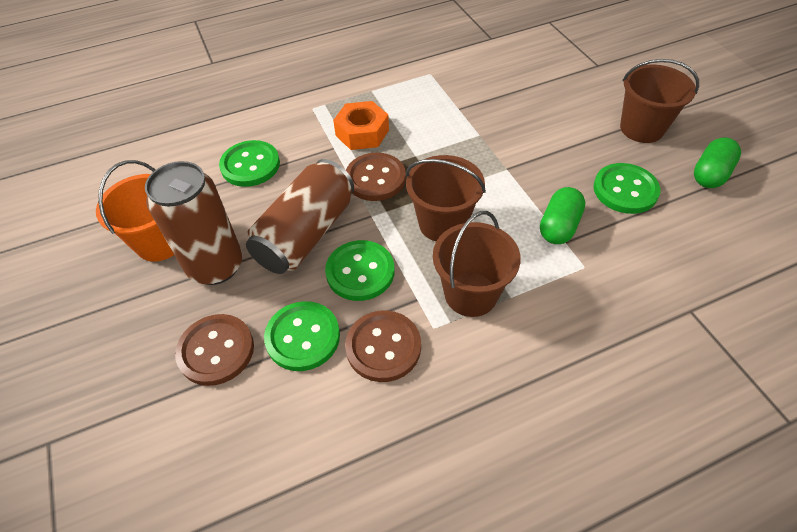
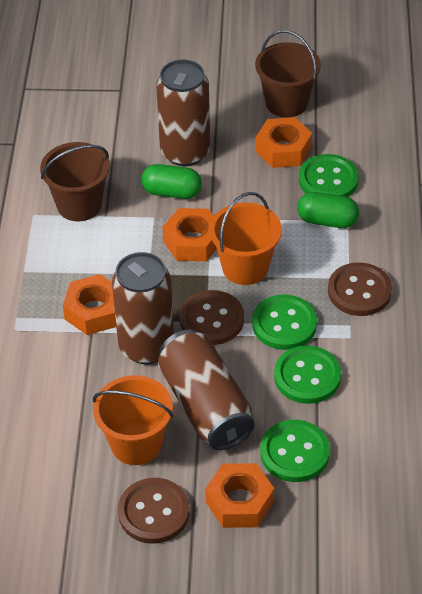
brown bucket: [406,155,486,241] [433,211,521,317] [620,59,699,143] = 3 -> [40,142,110,222] [255,30,321,118] = 2
brown can: [145,161,242,285] [246,159,354,274] = 2 -> [112,252,174,364] [156,60,210,166] [158,330,254,450] = 3
orange bucket: [96,160,174,262] = 1 -> [93,375,173,465] [210,192,282,285] = 2
orange nut: [333,101,389,150] = 1 -> [63,274,116,335] [163,208,217,261] [205,463,274,528] [256,117,312,168] = 4

